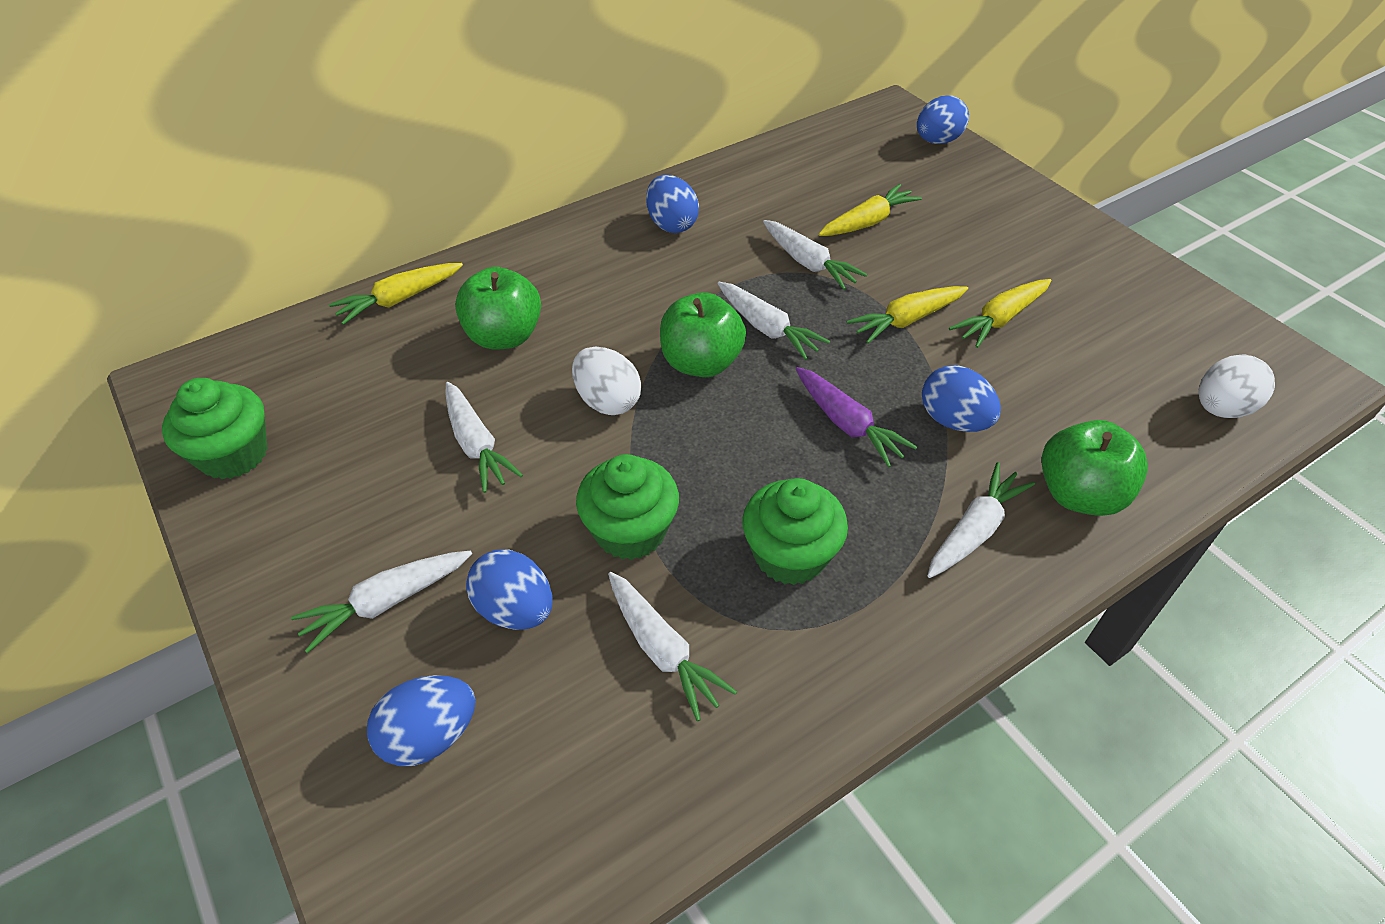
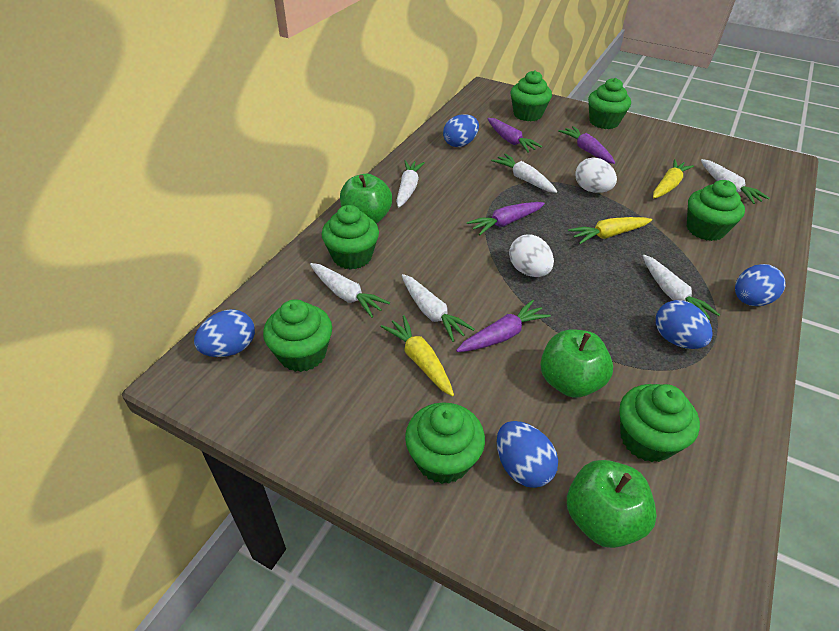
green cupcake: [162,378,267,479] [576,454,679,560] [742,478,848,585] = 3 -> [263,299,332,372] [321,205,379,270] [405,402,485,484] [510,71,552,121] [588,78,631,129] [619,384,700,462] [687,180,745,241] = 7
purple carrot: [796,367,917,468] = 1 -> [456,300,551,352] [467,202,545,235] [488,118,543,153] [558,126,615,164] = 4
yellow carrot: [329,263,463,325] [819,184,922,236] [846,286,968,343] [949,279,1051,348] = 4 -> [380,315,454,396] [568,217,652,244] [653,159,694,198] = 3

